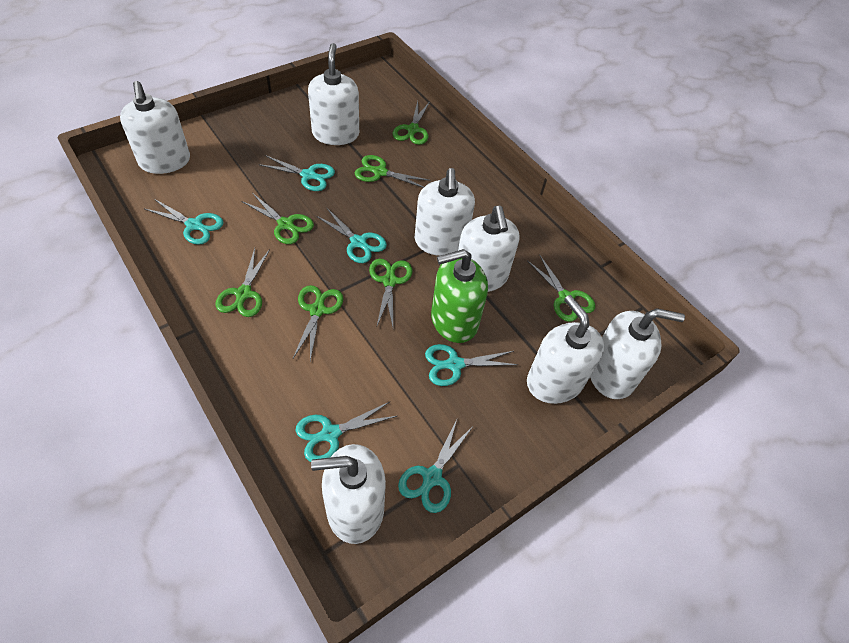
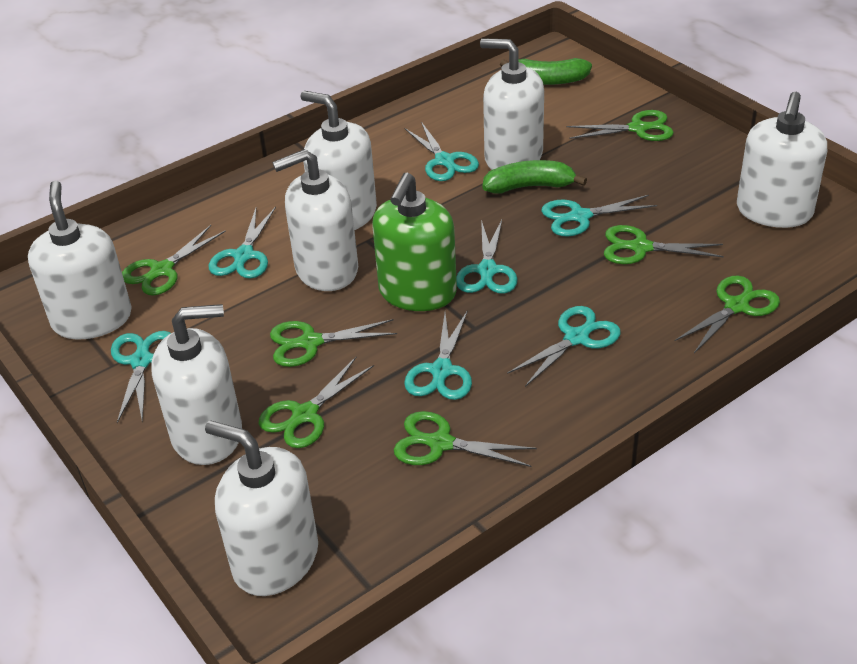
green banana: none = 0 -> [482,160,587,194] [500,58,592,85] = 2
turquoise scissors: [145,199,224,245] [258,155,335,191] [296,401,397,462] [315,207,387,263] [398,417,474,513] [425,344,519,386] = 6 -> [111,331,171,423] [208,207,276,279] [404,122,479,181] [404,310,472,400] [456,220,518,294] [507,306,621,387] [541,195,657,236] = 7

